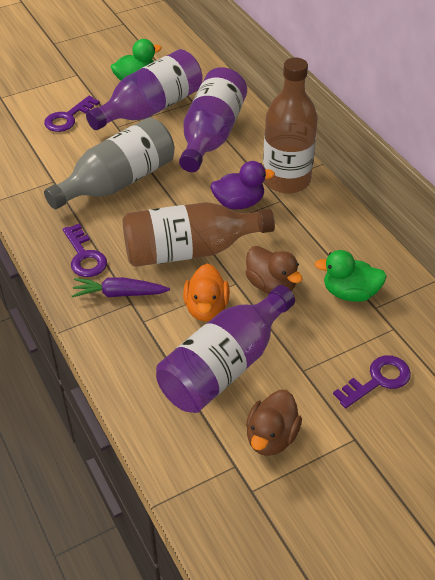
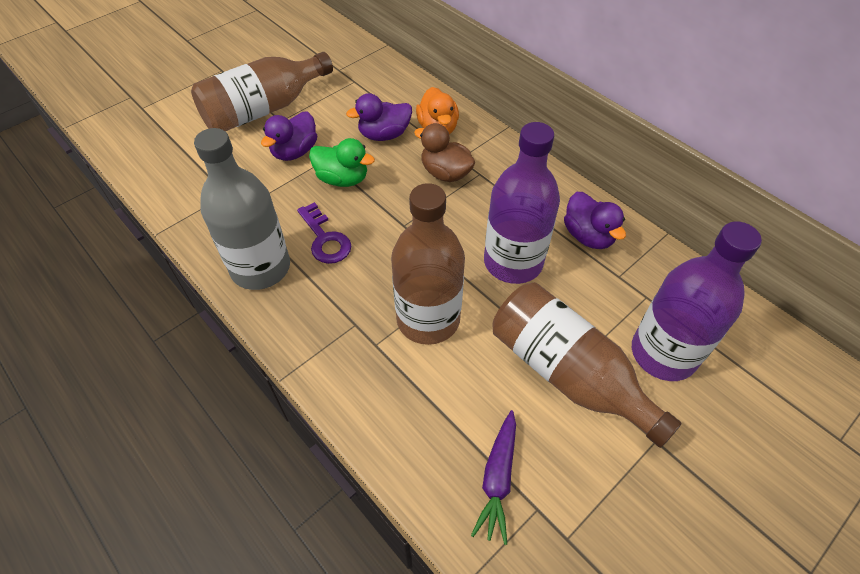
brown bottle: [122,202,275,267] [263,58,318,194] = 2 -> [191,52,333,131] [391,183,465,345] [492,282,682,448] = 3
brown duck: [245,246,303,294] [246,390,302,456] = 2 -> [414,123,475,182] = 1
green duck: [111,39,162,81] [315,250,387,302] = 2 -> [309,138,375,187] = 1
purple bottle: [86,49,202,130] [156,285,295,413] [179,67,247,172] = 3 -> [484,122,560,284] [632,221,762,381] = 2
purple duck: [210,161,275,210] = 1 -> [261,112,317,161] [346,93,412,141] [564,192,626,249] = 3
purple key: [44,96,100,132] [63,224,107,277] [333,355,411,408] = 3 -> [297,202,351,264] = 1

